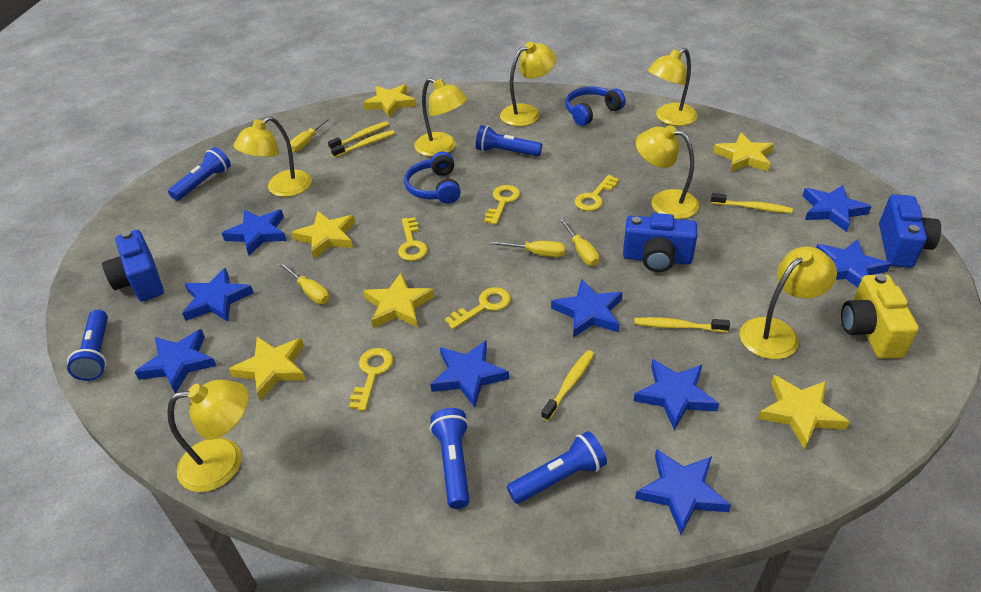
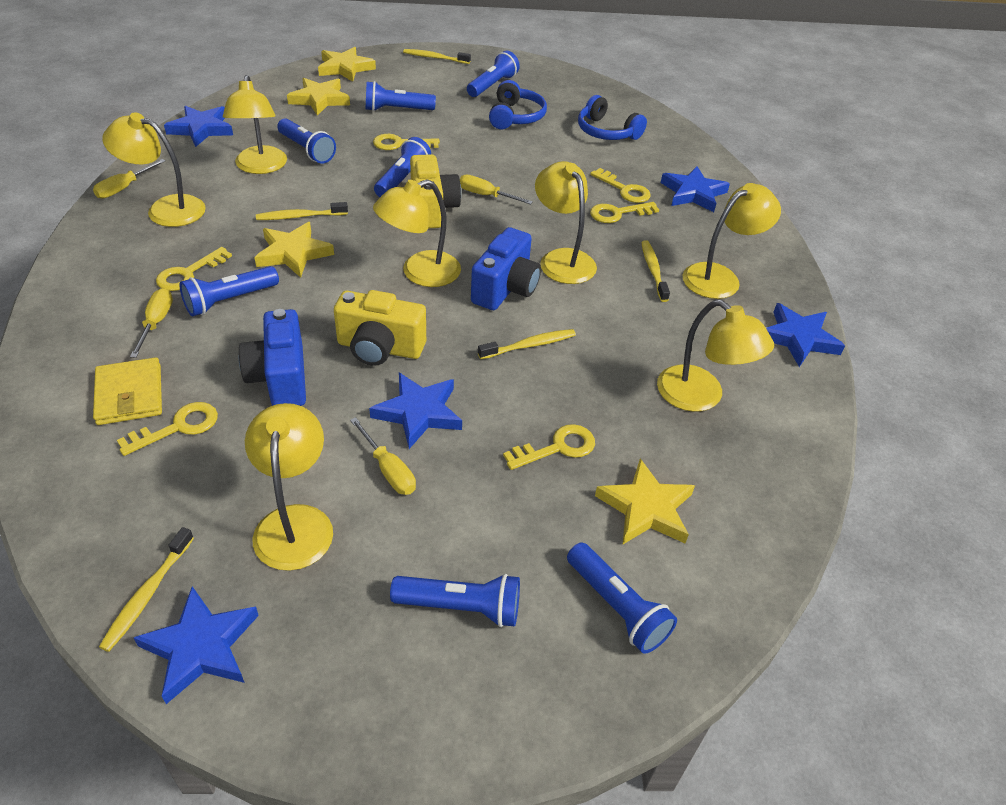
blue camera: [102,230,164,302] [623,213,697,272] [879,194,941,268] = 3 -> [239,309,306,406] [471,227,541,310] = 2
blue flashlight: [67,310,108,381] [168,147,231,201] [430,408,470,509] [476,125,542,157] [507,431,607,504] = 5 -> [180,266,279,316] [277,118,336,163] [366,81,436,111] [374,137,431,197] [390,574,520,627] [467,51,520,97] [567,542,677,654] = 7
blue star: [135,329,217,393] [182,268,254,322] [222,210,287,256] [430,340,509,408] [551,279,623,338] [634,359,719,430] [635,449,731,535] [803,185,872,232] [816,239,891,288] = 9 -> [134,586,259,704] [164,106,233,147] [369,373,462,449] [661,166,730,212] [766,303,845,367] = 5
yellow camera: [841,274,919,359] = 1 -> [334,290,426,366] [410,154,461,228] = 2
yellow key: [349,348,393,411] [398,217,428,261] [445,287,511,329] [484,185,520,225] [574,175,619,211] = 5 -> [117,402,218,456] [156,247,232,291] [373,134,440,150] [503,424,595,470] [590,168,651,203] [590,202,659,223] = 6
yellow star: [229,337,306,400] [291,211,355,259] [363,84,416,118] [363,273,434,328] [713,133,774,172] [758,375,850,449] = 6 -> [254,222,334,278] [287,78,350,116] [318,47,376,82] [595,459,695,544] = 4
yellow wallet: none = 0 -> [93,357,162,425] = 1

